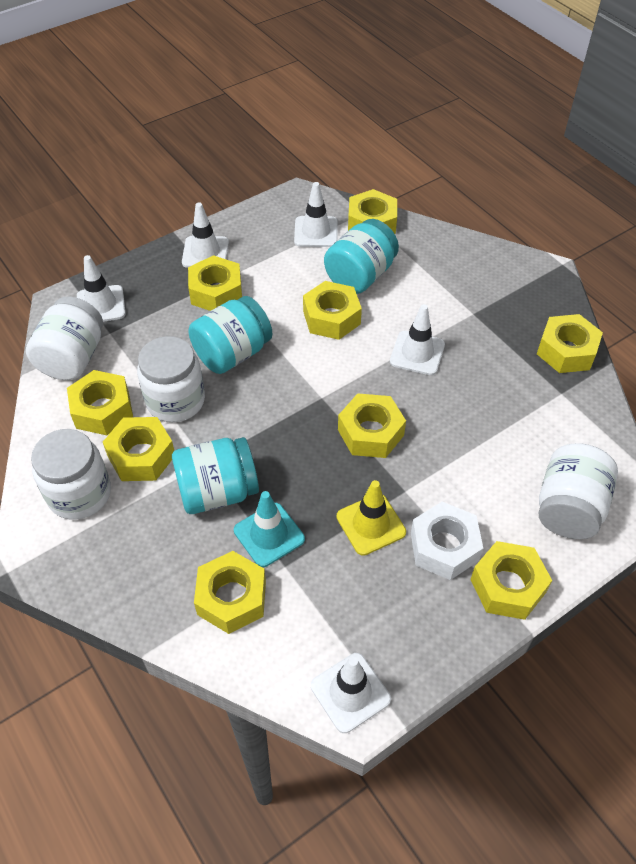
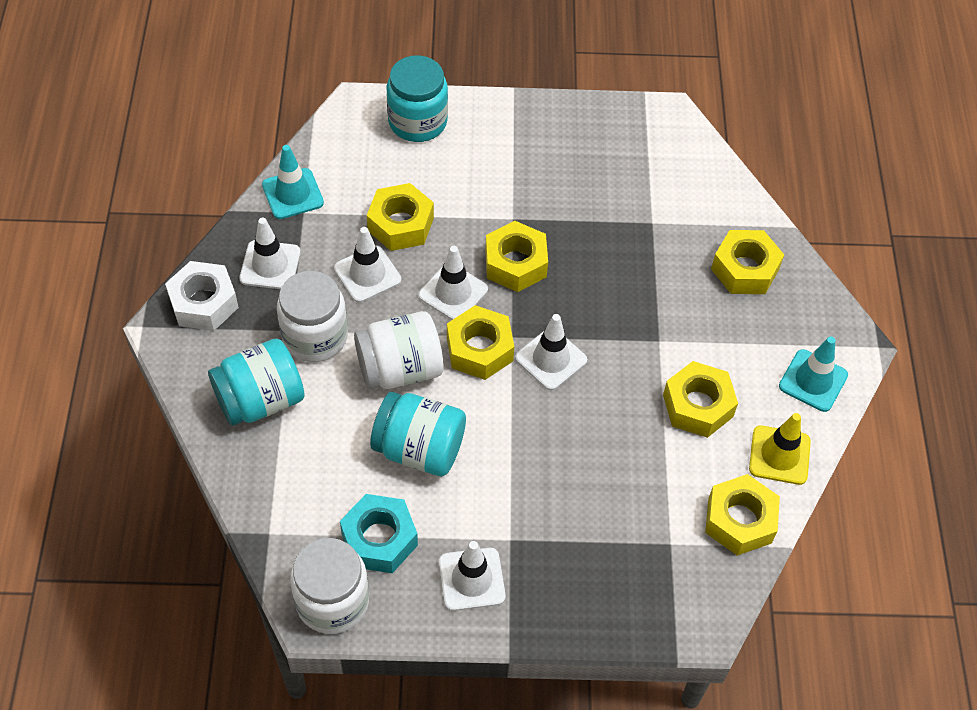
turquoise nut: none = 0 -> [340,494,418,573] = 1
turquoise traffic cone: [234,491,305,567] = 1 -> [262,145,324,219] [779,336,848,412] = 2
white jar: [26,296,103,380] [31,429,111,520] [137,336,205,422] [539,443,618,539] = 4 -> [277,271,348,362] [290,538,369,634] [354,311,444,389] = 3
yellow nut: [67,370,133,435] [103,417,174,481] [188,255,242,311] [194,551,266,634] [303,281,362,340] [338,393,406,458] [348,189,397,234] [470,541,552,620] [537,314,603,373] = 9 -> [367,183,434,251] [447,305,514,380] [485,221,548,292] [663,361,738,438] [705,474,780,556] [711,230,784,294] = 6

